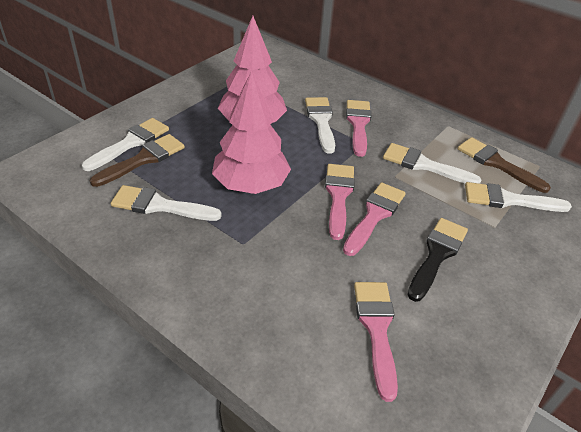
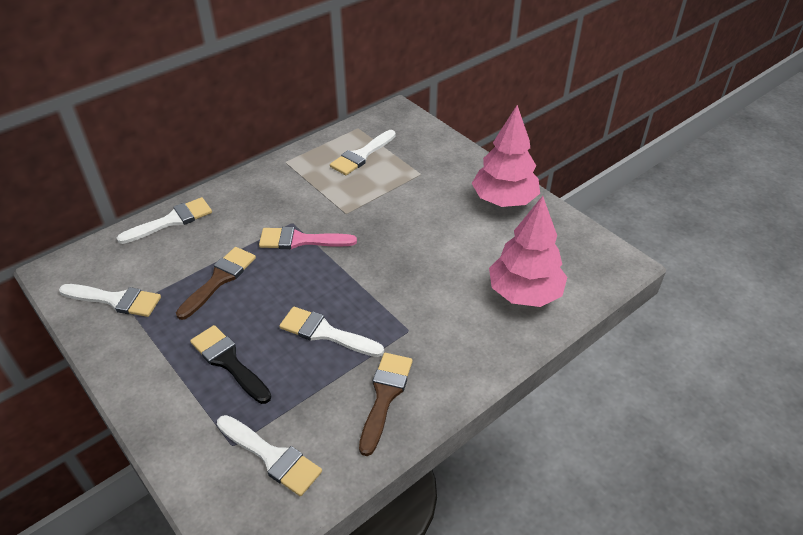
pink brush: [325,164,355,240] [343,182,406,256] [346,100,372,157] [354,282,398,402] = 4 -> [259,227,357,249] = 1

